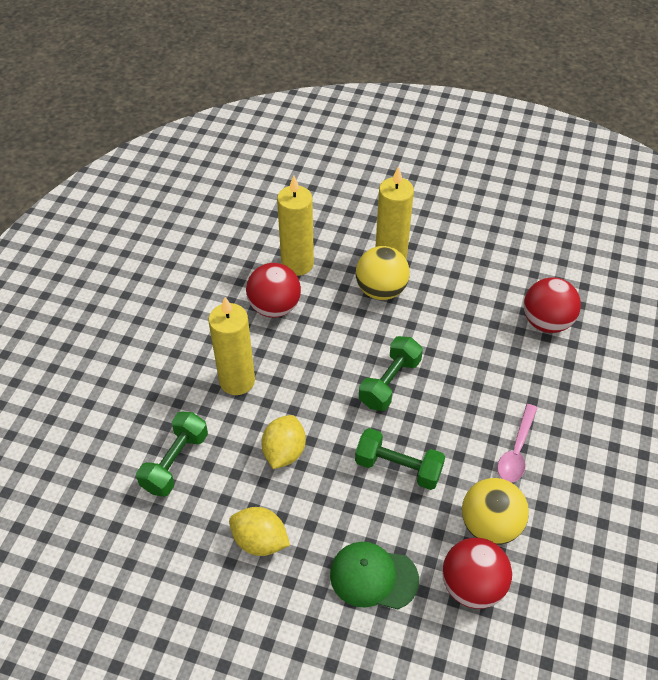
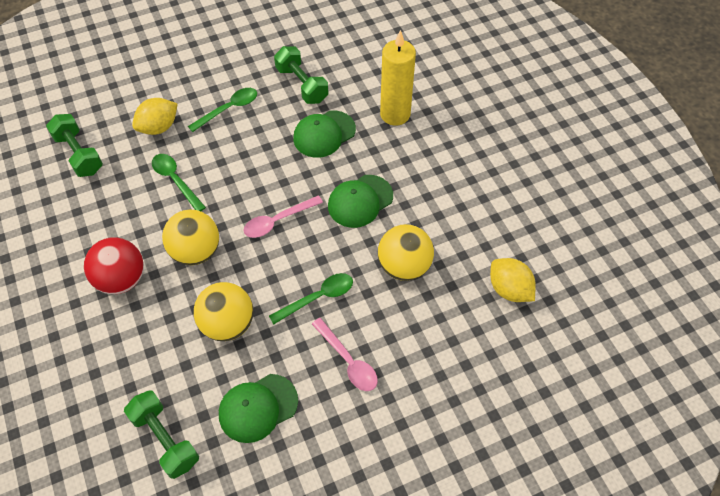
green cap: [330,542,419,609] = 1 -> [219,374,298,443] [293,110,356,158] [328,175,393,228] = 3
green spoon: none = 0 -> [152,154,206,211] [188,88,257,132] [269,273,353,325] = 3
pink spoon: [497,404,537,483] = 1 -> [244,195,323,238] [312,318,378,391] = 2
red ball: [246,263,301,318] [442,538,512,609] [524,277,581,333] = 3 -> [84,237,144,294] = 1
yellow ball: [356,246,410,300] [462,478,529,545] = 2 -> [162,209,219,265] [194,282,254,341] [378,224,434,281] = 3
yellow candle: [208,297,255,395] [277,175,314,276] [375,166,414,259] = 3 -> [380,30,416,126] = 1

